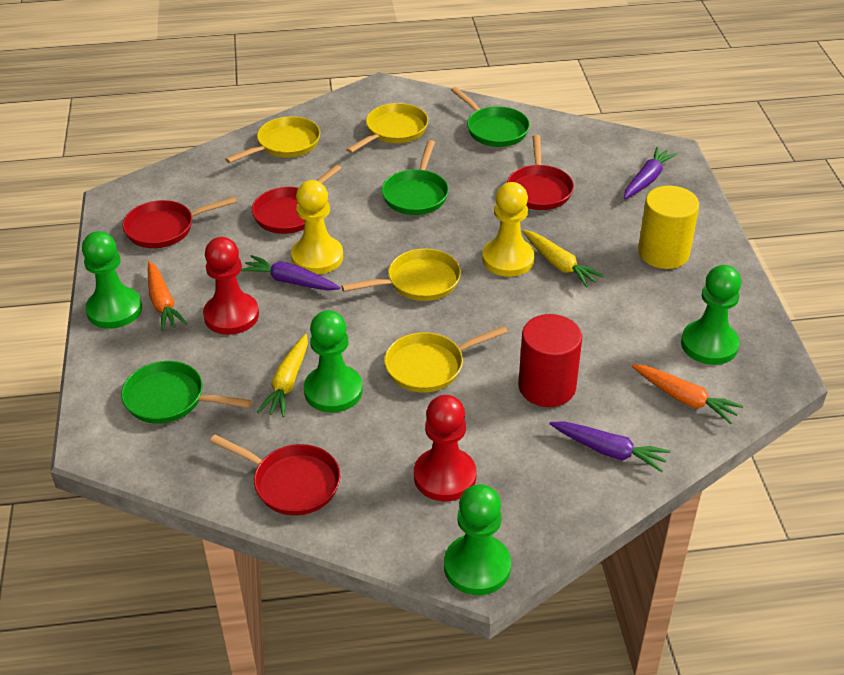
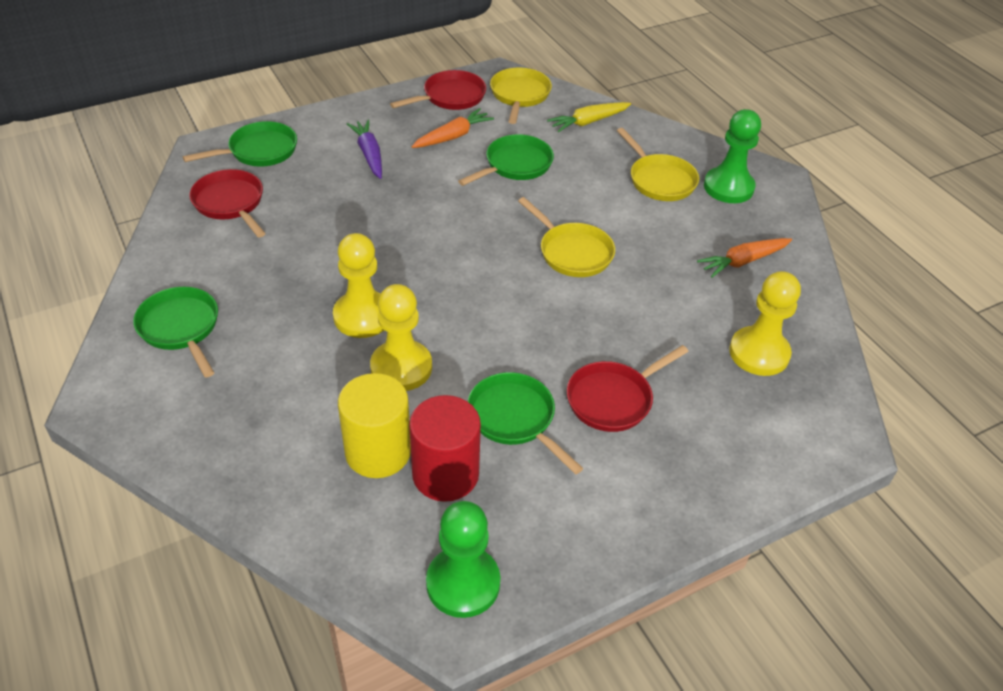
green pan: [121,361,252,424] [382,140,449,215] [451,87,530,147] = 3 -> [133,287,218,378] [183,121,297,167] [458,134,554,186] [468,372,583,475] = 4
green pawn: [82,231,142,329] [304,310,363,413] [444,484,511,595] [681,265,741,365] = 4 -> [426,501,500,618] [704,109,761,203] = 2
purple carrot: [241,255,341,291] [550,421,670,472] [624,147,678,199] = 3 -> [347,120,382,179] = 1
red pan: [122,197,237,248] [210,435,341,516] [252,165,341,234] [507,135,574,210] = 4 -> [189,169,266,237] [390,70,486,110] [567,345,689,432] = 3
red pawn: [203,237,259,335] [414,395,476,501] = 2 -> none = 0
yellow carrot: [257,334,308,417] [523,230,604,288] = 2 -> [547,102,631,133] = 1
yellow pan: [225,116,320,163] [341,249,461,301] [346,103,428,153] [384,326,508,392] = 4 -> [490,67,552,124] [518,197,615,277] [617,128,699,201] = 3
yellow pawn: [291,180,343,275] [482,182,535,277] = 2 -> [333,233,384,338] [370,284,432,391] [729,271,801,376] = 3

